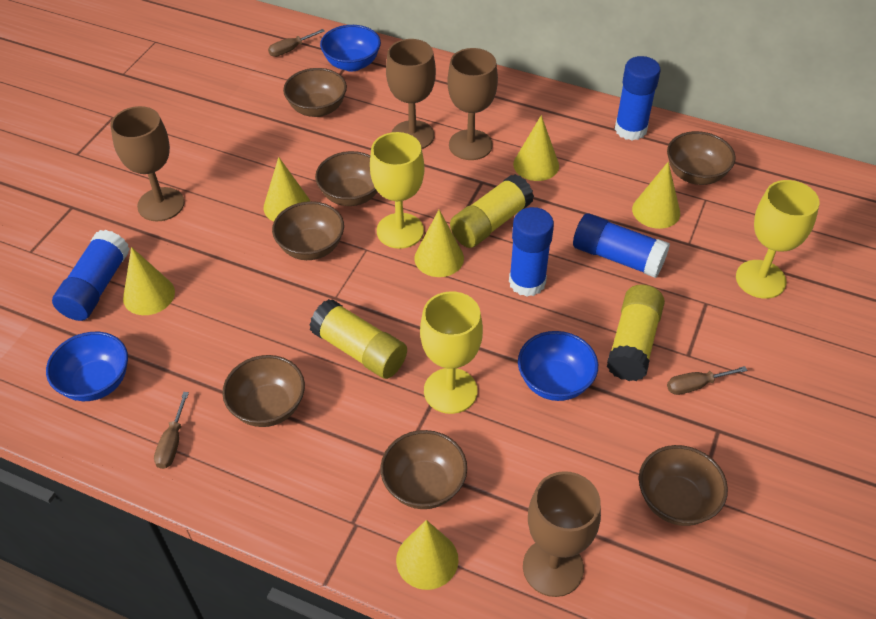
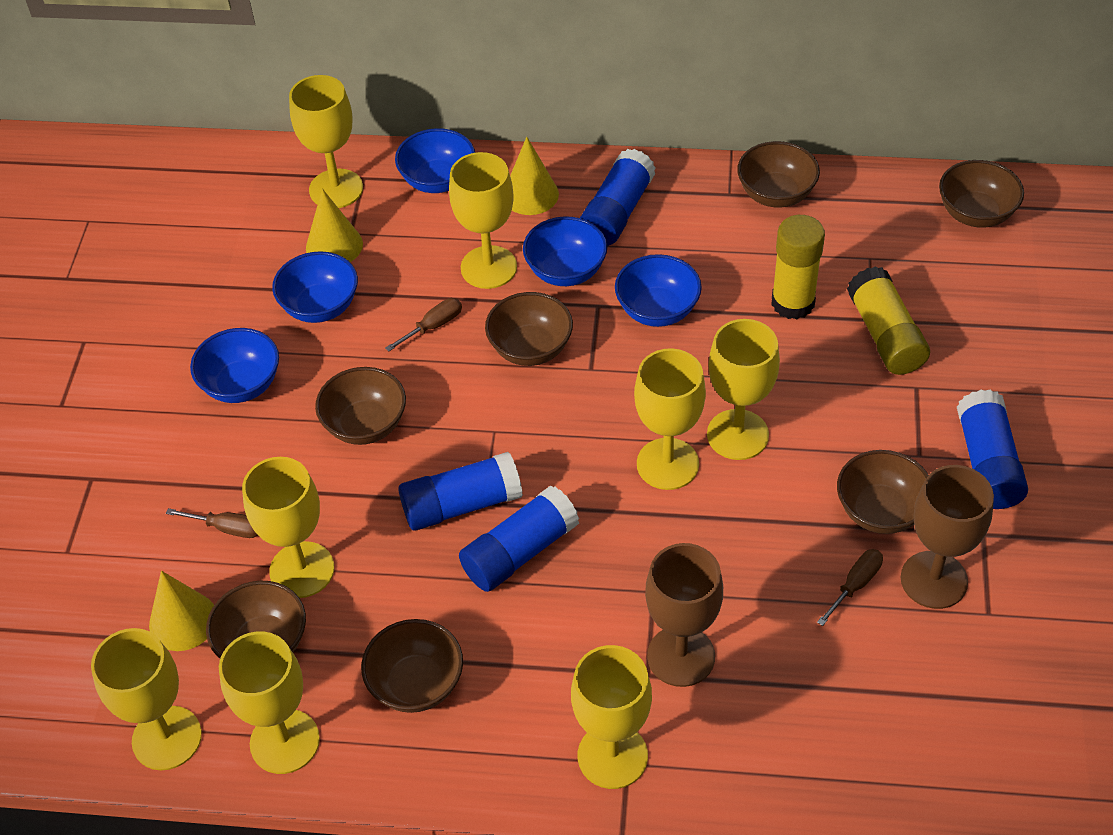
blue bowl: [46,332,128,401] [320,25,381,72] [518,331,598,401] = 3 -> [190,328,279,403] [272,251,358,323] [395,128,475,193] [523,217,607,286] [615,254,702,327] = 5
brown goblet: [110,106,185,221] [386,39,436,149] [447,48,498,160] [523,471,601,597] = 4 -> [645,543,723,687] [901,465,994,609] = 2
yellow cone: [123,247,175,315] [263,157,310,222] [396,520,459,590] [414,210,464,277] [513,115,559,181] [632,162,680,229] = 6 -> [149,571,214,651] [306,189,363,262] [510,137,559,215] = 3
yellow glue stick: [309,299,407,379] [450,174,534,248] [607,285,665,381] = 3 -> [771,215,825,319] [847,266,930,375] = 2
yellow goblet: [370,132,425,249] [420,291,483,414] [736,180,819,299] = 3 -> [91,628,202,770] [219,631,320,774] [242,457,334,598] [289,75,363,208] [449,152,517,289] [571,645,652,789] [634,348,706,490] [707,319,780,460] = 8

